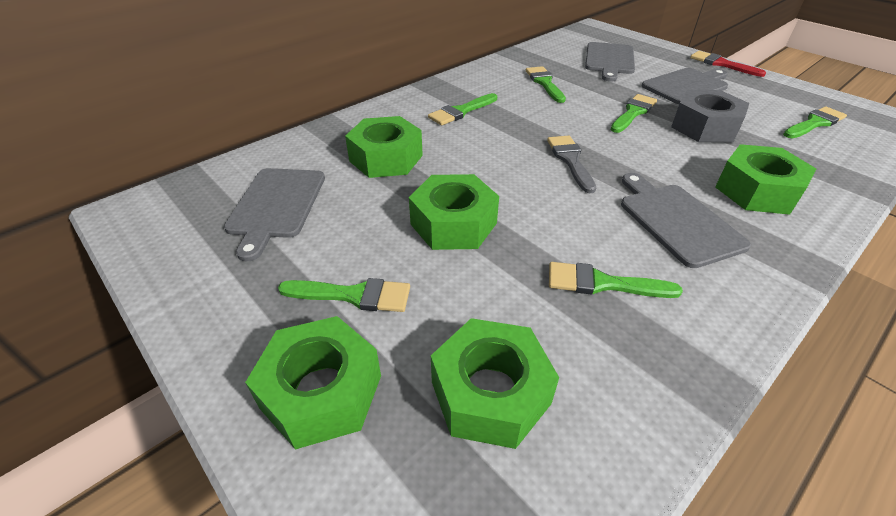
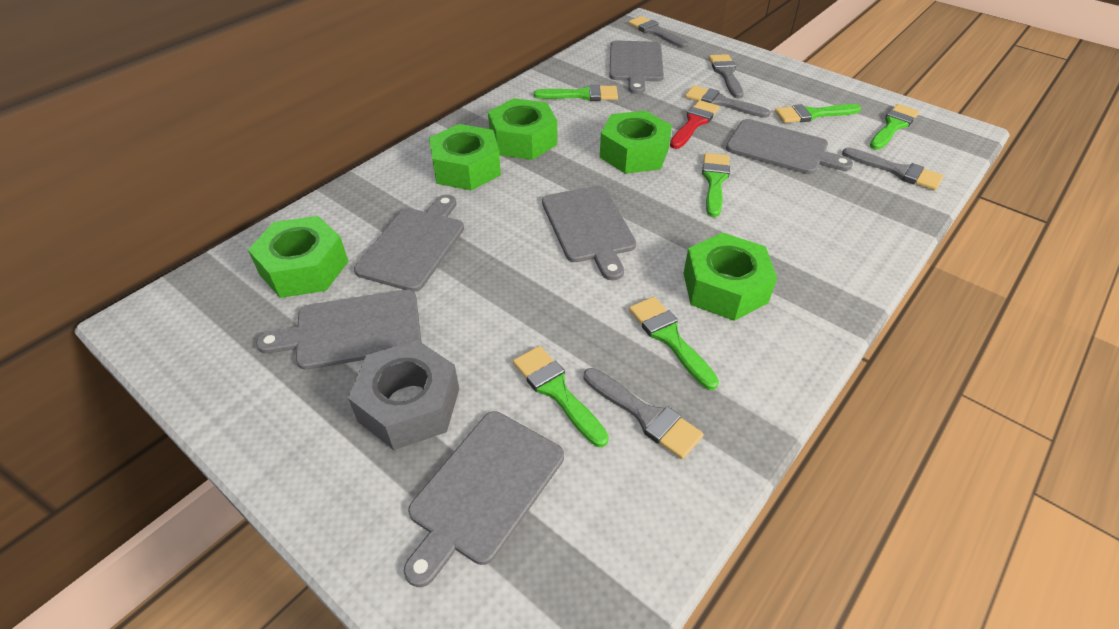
grey brush: [547,136,596,193] = 1 -> [584,368,704,459] [628,16,689,48] [685,85,771,118] [709,54,743,98] [842,148,944,190] = 5
grey cutting board: [224,168,325,261] [585,42,635,81] [621,173,751,268] [642,68,728,104] = 4 -> [256,289,422,370] [354,195,464,292] [404,411,564,587] [542,186,636,280] [610,40,664,94] [726,119,853,174] = 6

